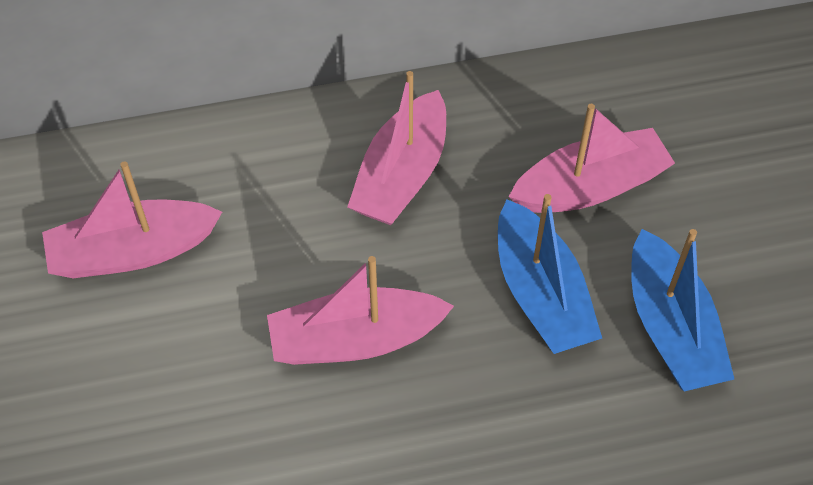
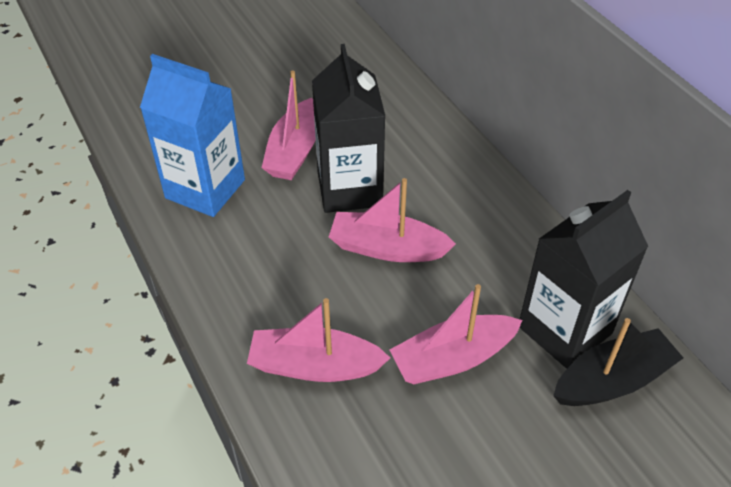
black boat: none = 0 -> [553,318,683,406] = 1
black carton: none = 0 -> [312,44,385,213] [520,190,648,369] = 2
blue boat: [498,194,602,354] [631,229,734,391] = 2 -> none = 0
blue carton: none = 0 -> [140,54,245,217] = 1

